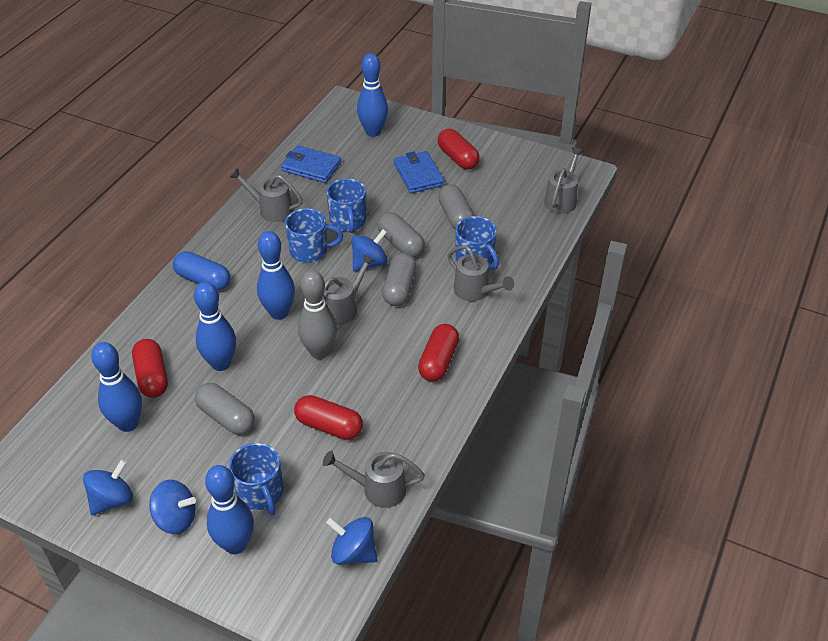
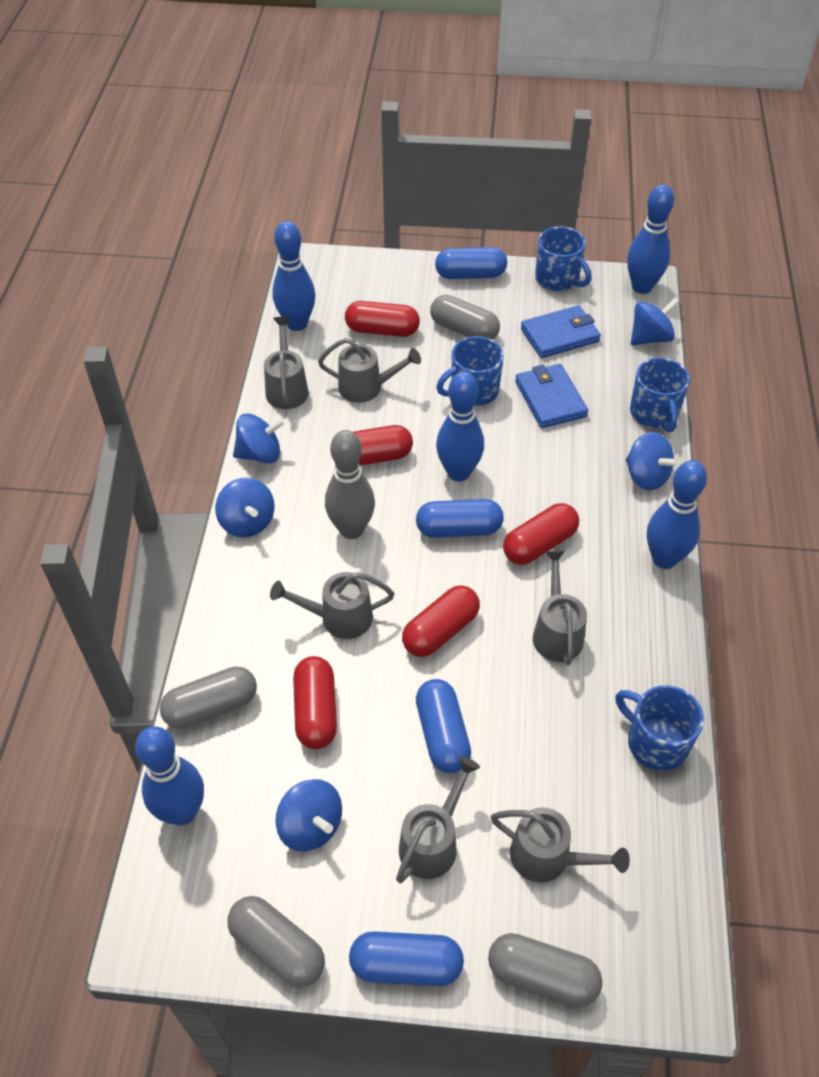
blue capsule: [173,251,230,291] = 1 -> [349,931,464,986] [416,499,504,538] [416,679,471,773] [435,247,507,279] = 4
blue spinning top: [83,459,133,515] [149,480,196,534] [326,517,377,565] [352,229,388,271] = 4 -> [215,477,274,537] [233,414,285,464] [276,779,342,852] [626,432,679,490] [631,298,679,345] = 5
grey watering can: [230,168,303,222] [323,254,375,325] [323,451,425,508] [448,245,514,301] [544,147,584,214] = 5 -> [264,317,309,409] [270,572,394,639] [318,338,421,403] [396,756,480,883] [491,807,630,883] [533,550,587,665] = 6
red capsule: [132,339,168,398] [294,395,363,440] [418,324,459,382] [437,129,480,170] = 4 -> [293,656,337,749] [331,425,413,466] [345,301,420,337] [402,585,480,657] [503,503,579,565] = 5

